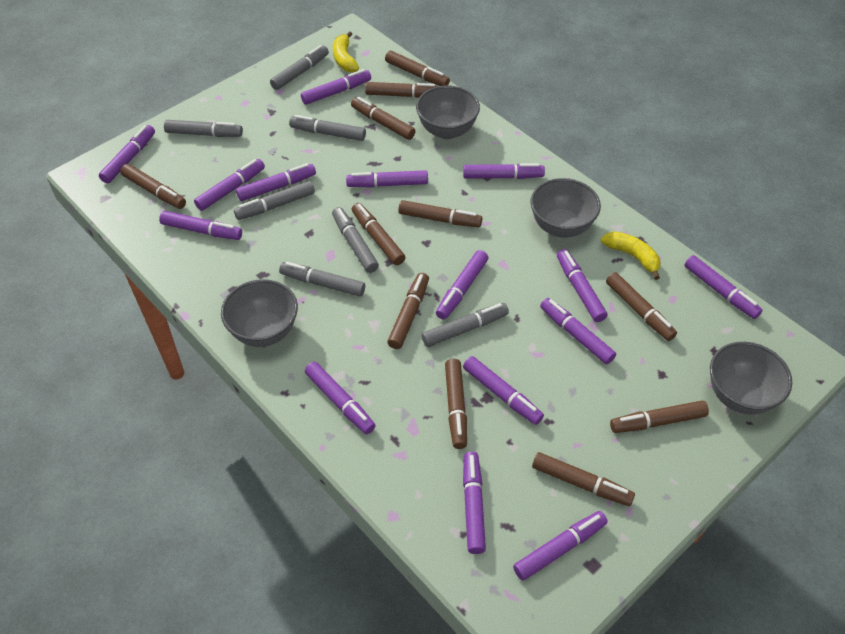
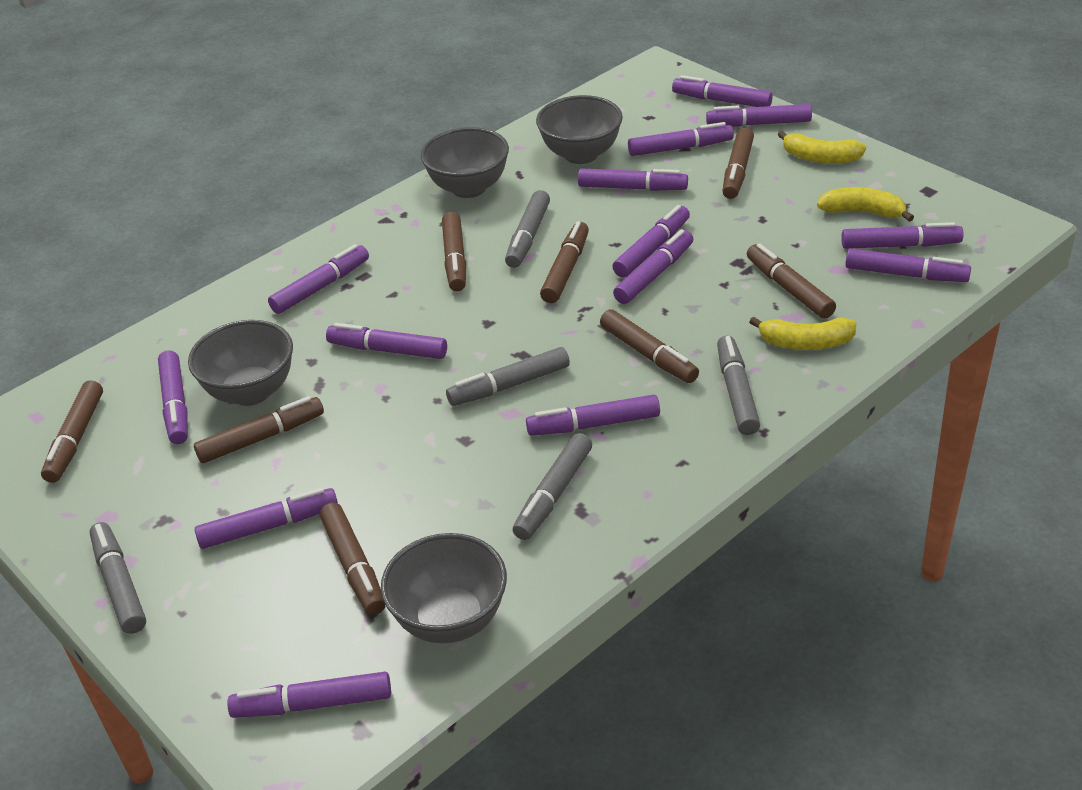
brown marker: [120,164,186,209] [351,97,415,140] [352,203,406,265] [365,82,438,98] [385,51,450,86] [387,273,429,349] [398,200,482,227] [445,359,467,449] [532,452,635,506] [606,272,677,341] [610,401,709,433] = 11 -> [41,380,103,483] [194,396,324,463] [320,502,385,615] [442,212,466,291] [540,221,589,303] [600,309,699,383] [722,128,754,199] [747,243,836,318] = 8
grey marker: [164,120,243,137] [234,181,315,220] [270,45,329,90] [279,262,365,297] [289,115,366,141] [332,207,379,273] [422,303,509,347] = 7 -> [90,522,146,634] [446,347,570,406] [505,190,550,268] [513,433,592,540] [717,336,760,435] = 5
purple marker: [99,125,155,183] [159,211,242,240] [194,159,265,211] [236,163,316,201] [301,69,371,105] [305,362,376,434] [346,170,428,188] [436,250,488,319] [463,164,545,179] [463,356,544,425] [463,451,486,554] [513,511,608,581] [540,298,616,364] [557,249,607,322] [684,255,763,319] = 15 -> [158,350,188,444] [195,487,338,549] [227,672,391,718] [268,244,369,314] [326,323,447,359] [526,395,660,436] [578,168,688,191] [612,205,690,277] [613,229,693,304] [628,122,734,156] [672,75,773,107] [706,104,812,127] [841,222,963,249] [845,248,971,282] = 14
yellow banana: [333,31,359,73] [601,231,661,280] = 2 -> [749,317,857,350] [778,131,866,163] [817,187,914,222] = 3

